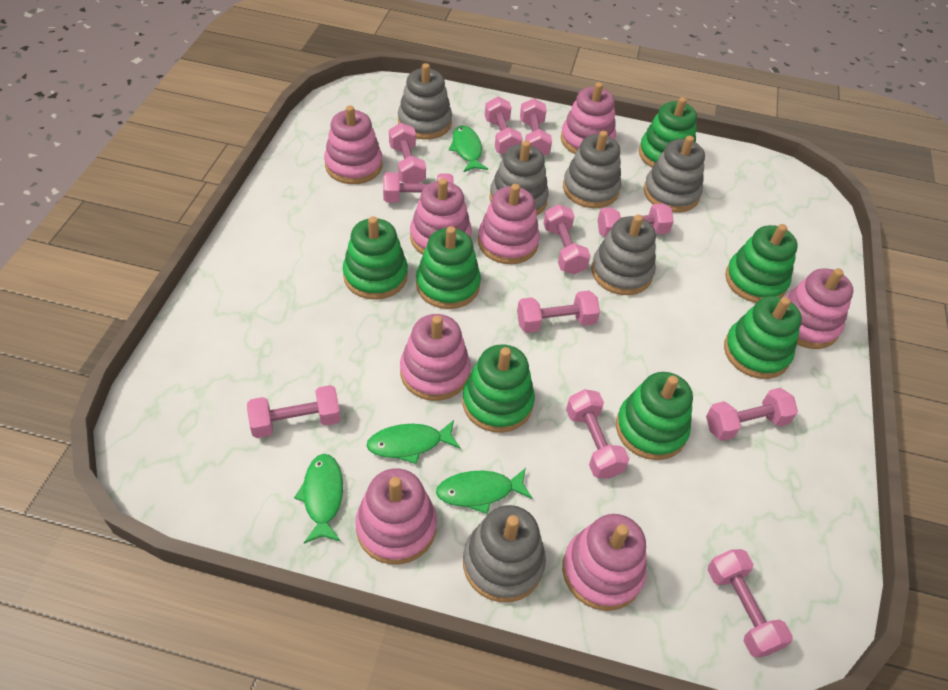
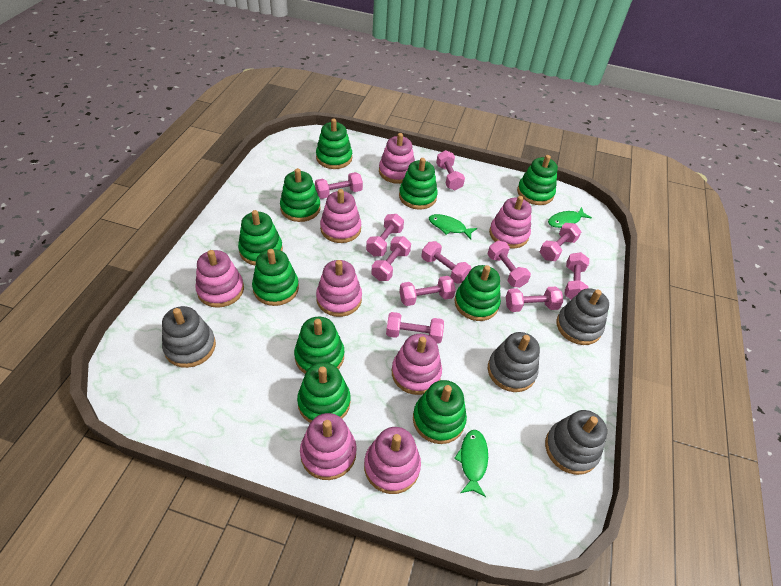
green fish: [294,454,343,543] [367,420,460,464] [436,468,532,514] [449,125,488,172] = 4 -> [429,214,477,239] [454,430,488,497] [548,207,592,228] = 3
green stacking toy: [343,216,408,300] [416,226,481,309] [462,344,535,433] [616,372,693,460] [639,97,697,168] [724,296,802,379] [725,224,798,303] = 7 -> [238,210,283,265] [252,249,299,306] [280,168,320,222] [294,317,344,374] [297,362,351,423] [316,119,352,169] [399,158,438,210] [413,380,467,444] [455,265,501,321] [517,155,558,205] = 10
grey stacking toy: [398,63,452,140] [463,505,546,602] [489,141,549,215] [563,131,622,208] [591,215,656,295] [643,135,705,213] = 6 -> [162,306,216,368] [488,332,540,392] [545,410,607,475] [556,289,609,345] = 4

